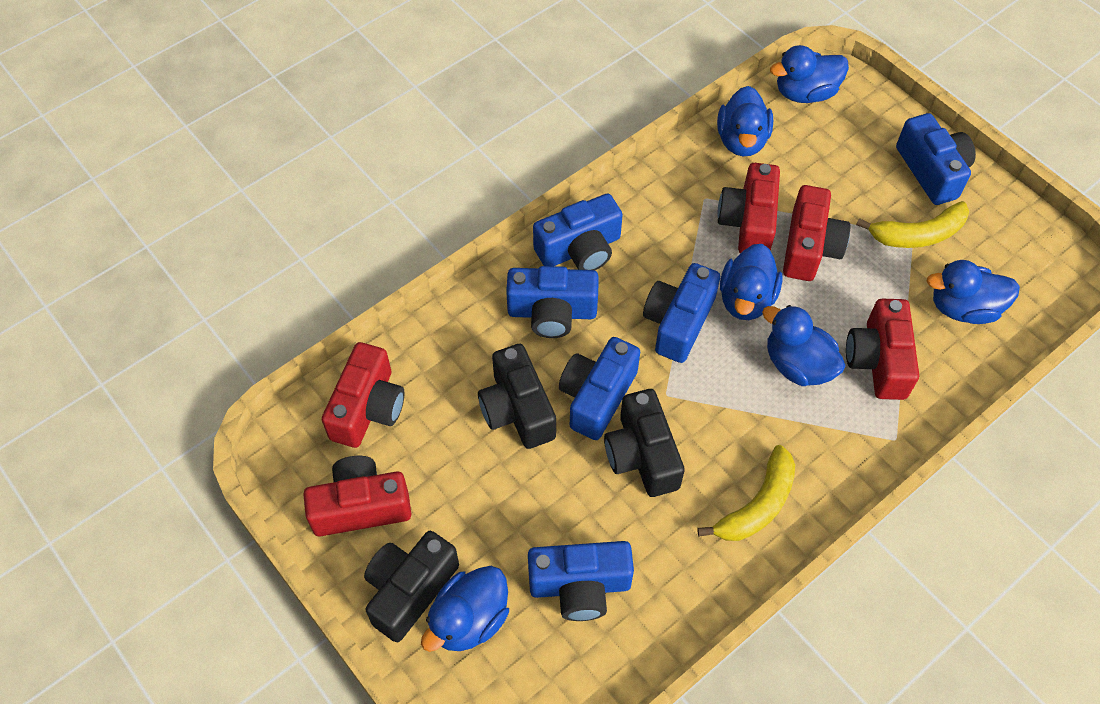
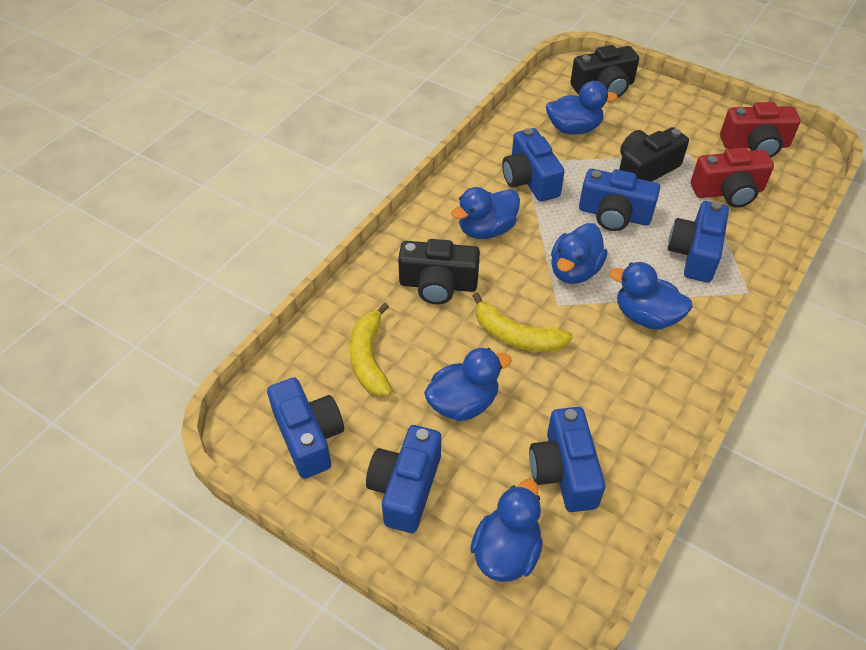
red camera: [303,456,411,537] [322,342,404,448] [718,163,780,254] [783,185,850,281] [846,299,919,400] = 5 -> [691,147,774,208] [720,102,801,158] = 2

